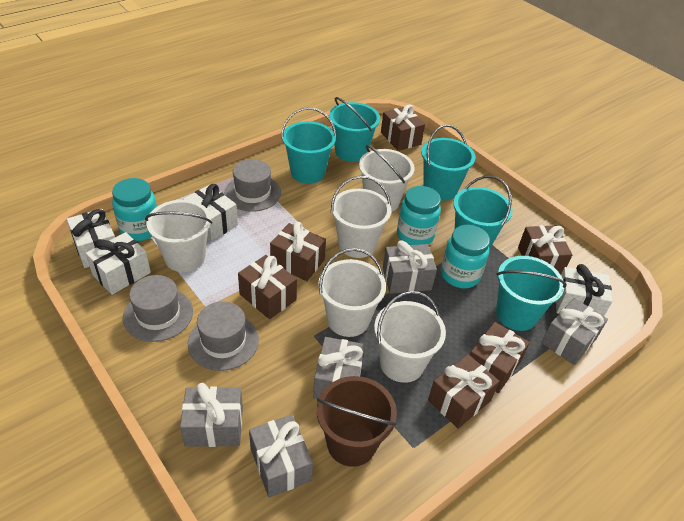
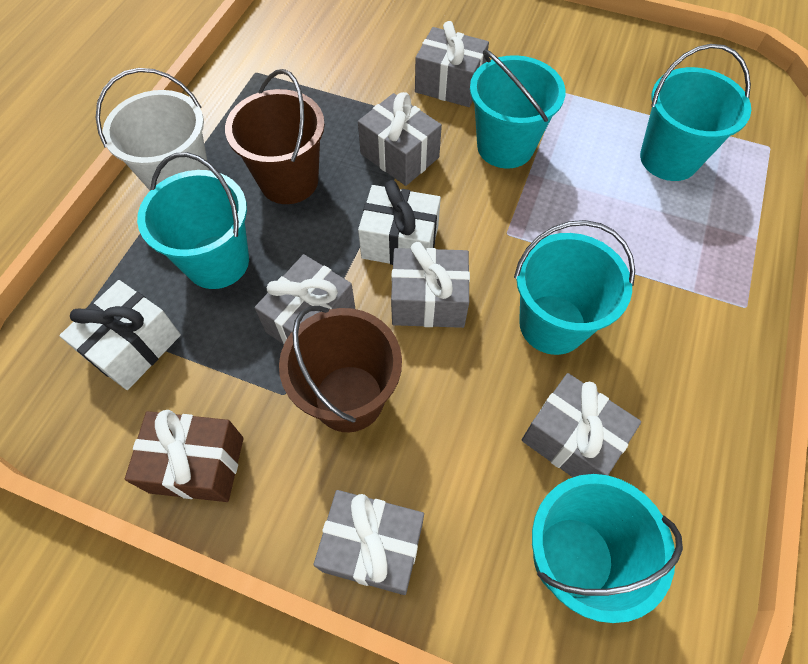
brown bucket: [317,376,397,467] = 1 -> [225,69,325,204] [279,306,402,432] = 2
brown gift: [238,255,297,319] [270,222,326,281] [381,105,425,151] [428,354,499,429] [470,322,530,393] [518,225,572,275] = 6 -> [125,410,244,502] = 1
grey gift: [180,383,243,447] [249,415,313,498] [313,337,365,399] [383,240,437,294] [541,298,608,365] = 5 -> [255,254,355,344] [314,490,424,595] [358,92,442,186] [391,242,470,328] [415,21,489,107] [522,373,641,477] = 6
grey hat: [123,275,193,342] [188,301,259,371] [224,159,281,212] = 3 -> none = 0
turquoise jar: [112,178,157,241] [397,186,441,245] [441,225,490,288] = 3 -> none = 0
white bucket: [145,200,212,272] [318,248,386,337] [331,176,391,258] [359,145,415,212] [374,291,446,383] = 5 -> [96,68,209,190] = 1
white gift: [67,209,115,268] [86,232,151,295] [183,184,238,241] [556,264,612,316] = 4 -> [59,280,181,390] [358,180,441,265] = 2

